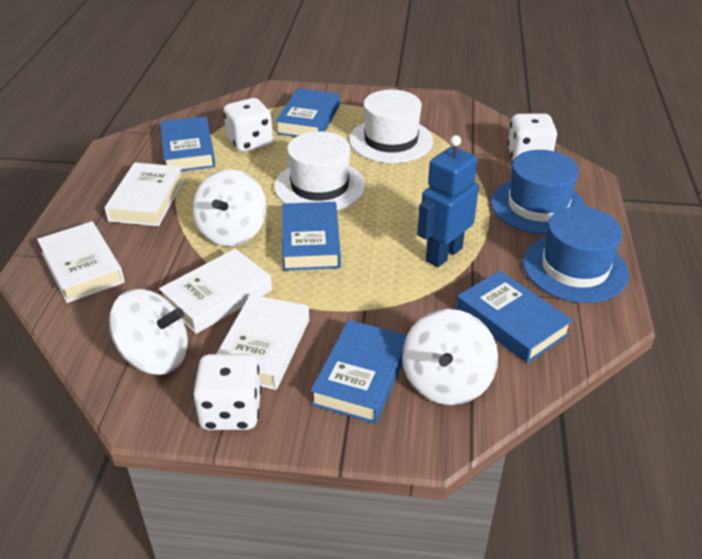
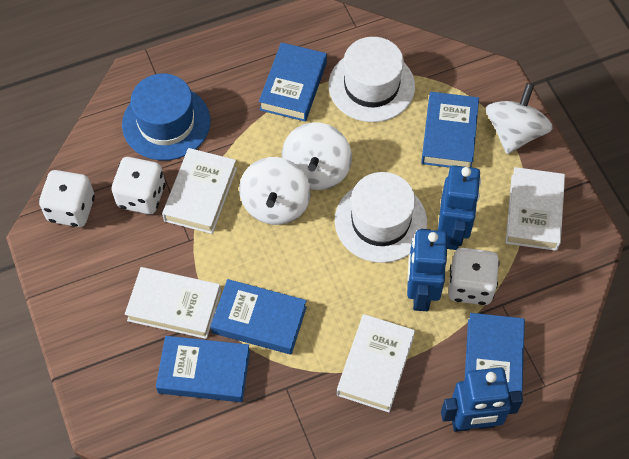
blue hat: [491,150,586,235] [523,206,629,303] = 2 -> [122,74,210,161] = 1
blue robot: [417,135,479,267] = 1 -> [407,229,447,311] [438,165,481,250] [441,367,523,432] = 3

